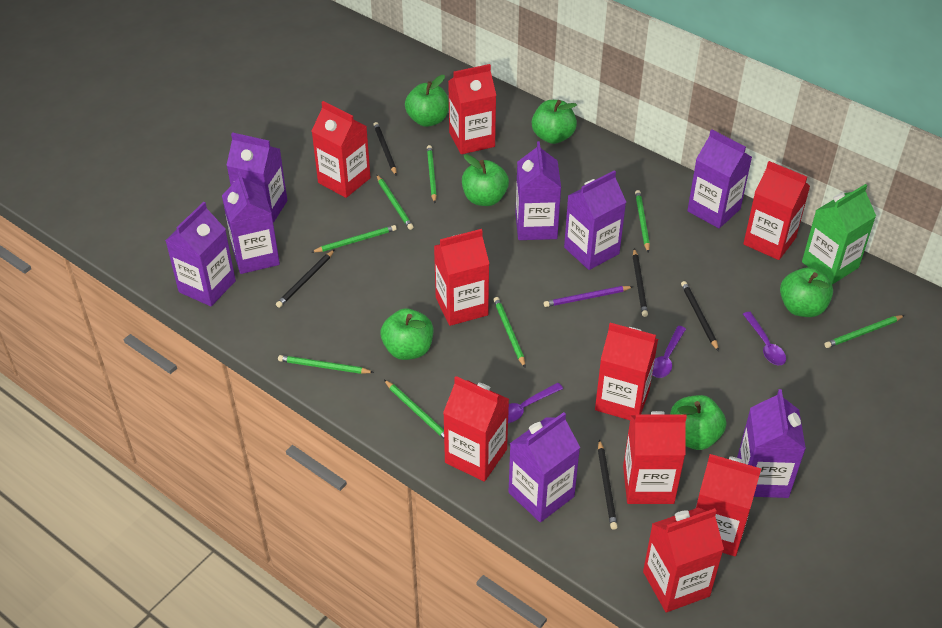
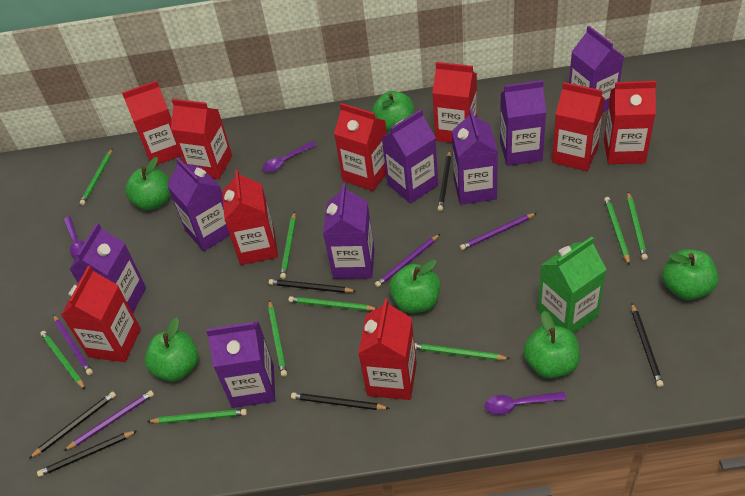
black pencil: [276,250,334,308] [373,122,397,176] [598,439,617,530] [633,249,648,317] [681,281,719,351] = 5 -> [29,392,116,459] [37,430,138,477] [269,279,356,293] [291,392,390,410] [438,151,451,211] [631,303,664,387] = 6
green pencil: [278,355,374,374] [312,225,397,252] [377,175,413,230] [384,380,444,439] [427,145,437,203] [493,297,525,367] [635,190,650,253] [824,315,905,348] = 8 -> [40,331,85,389] [80,149,112,205] [147,409,247,424] [268,300,287,377] [280,212,296,279] [289,296,377,311] [414,343,510,360] [604,197,630,265] [627,192,648,260] = 9
purple pencil: [544,286,633,307] = 1 -> [53,315,93,375] [64,390,154,451] [375,234,440,287] [460,213,536,250] = 4

